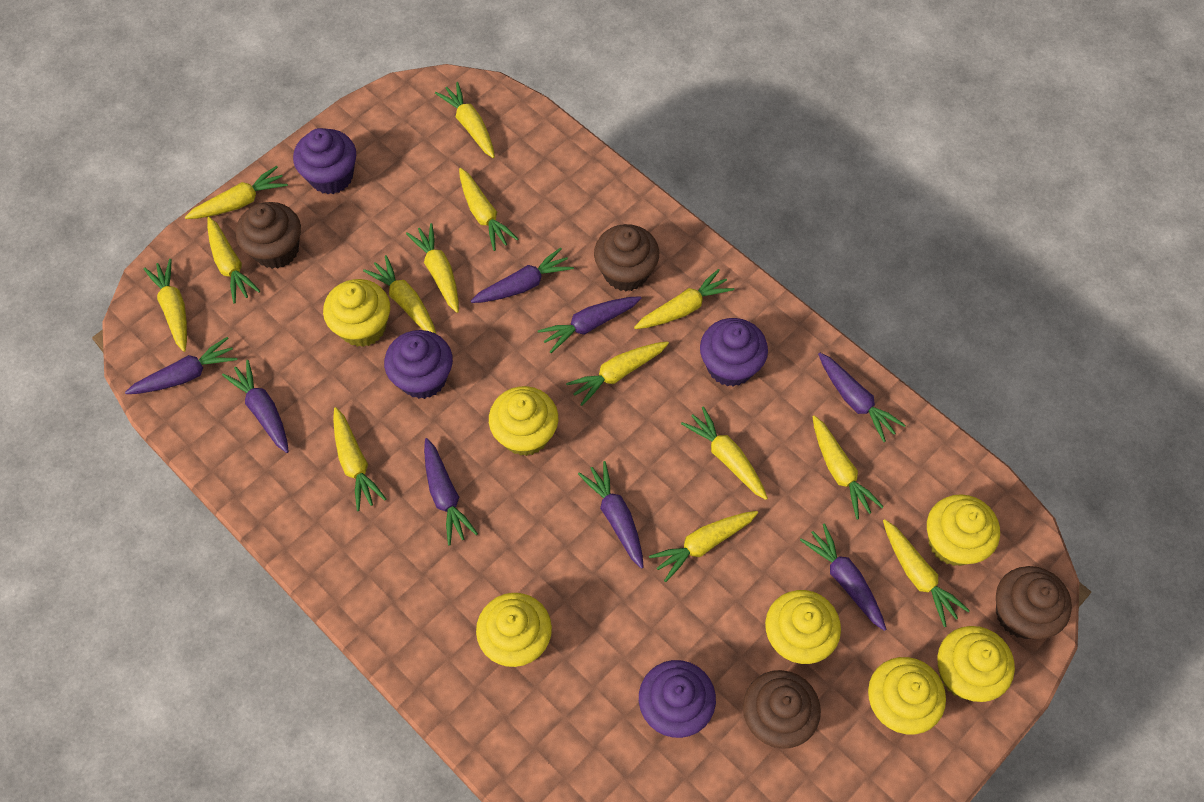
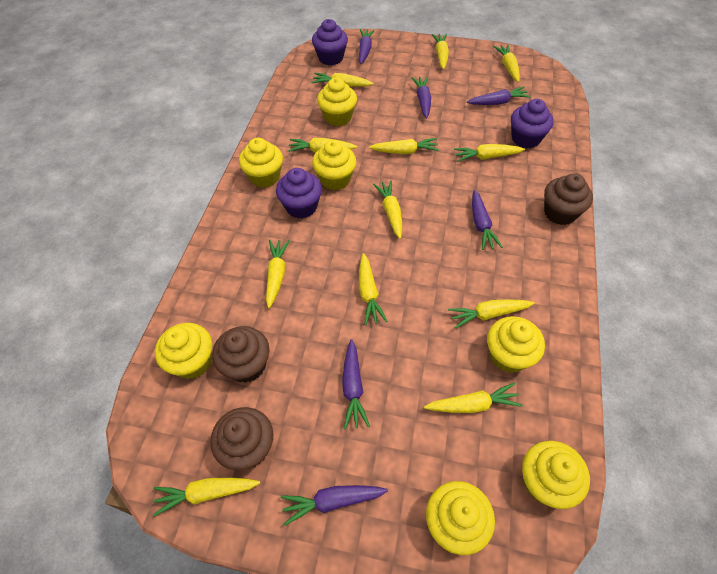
brown cupcake: [236,202,301,269] [594,224,659,291] [743,670,821,749] [996,566,1072,639] = 4 -> [210,407,274,470] [212,326,269,383] [544,174,593,225] = 3
purple carrot: [125,337,238,394] [222,360,289,453] [424,438,478,545] [471,248,574,303] [538,296,642,353] [578,461,644,569] [800,523,886,631] [818,353,906,442] = 8 -> [281,485,388,526] [342,339,370,429] [359,29,375,64] [412,76,431,118] [467,87,531,105] [472,190,503,250] = 6
purple cupcake: [293,128,356,194] [384,330,453,399] [639,660,716,738] [700,318,768,387] = 4 -> [276,168,322,218] [312,19,348,65] [511,99,554,148] = 3
yellow carrot: [144,259,187,352] [185,166,288,219] [207,217,260,304] [333,407,386,511] [363,255,436,334] [406,223,459,313] [435,82,495,158] [459,168,518,251] [566,341,669,406] [634,269,734,329] [649,511,758,582] [681,406,768,500] [813,415,884,520] [883,519,970,627] = 14 -> [153,477,260,516] [266,240,290,308] [288,138,357,153] [311,73,374,87] [359,253,388,325] [369,138,439,154] [373,180,402,239] [424,383,523,413] [432,34,449,70] [448,299,535,329] [454,144,525,162] [494,45,520,82] = 12

